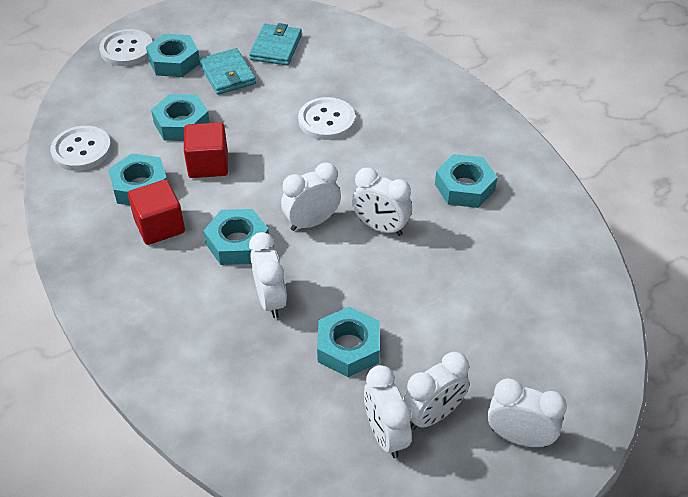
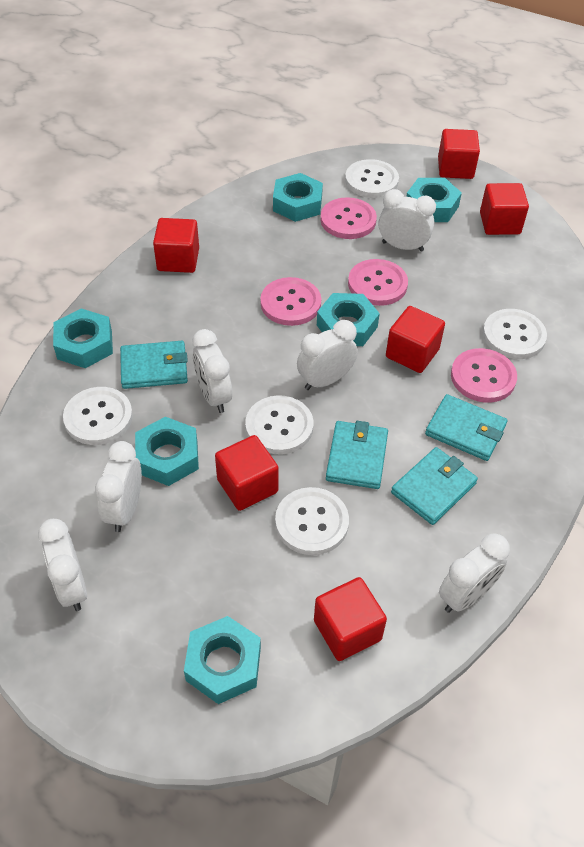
pink button: none = 0 -> [260,277,321,326] [321,197,377,239] [348,259,408,306] [451,348,517,403] = 4
red cube: [128,180,185,245] [184,122,228,178] = 2 -> [153,218,199,273] [215,435,279,511] [314,577,387,661] [386,306,445,373] [438,129,480,179] [480,183,529,235] = 6
turquoise wallet: [199,48,256,95] [249,23,302,65] = 2 -> [120,341,188,389] [326,421,388,489] [391,447,478,525] [425,394,508,461] = 4
white button: [50,126,112,171] [99,29,153,66] [298,97,355,140] = 3 -> [63,387,133,445] [245,396,313,454] [275,487,349,555] [345,159,399,198] [483,309,547,359] = 5

